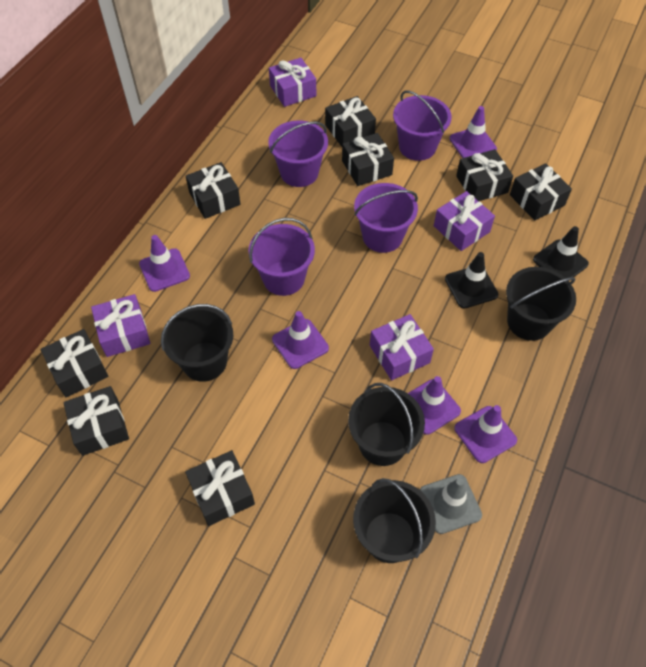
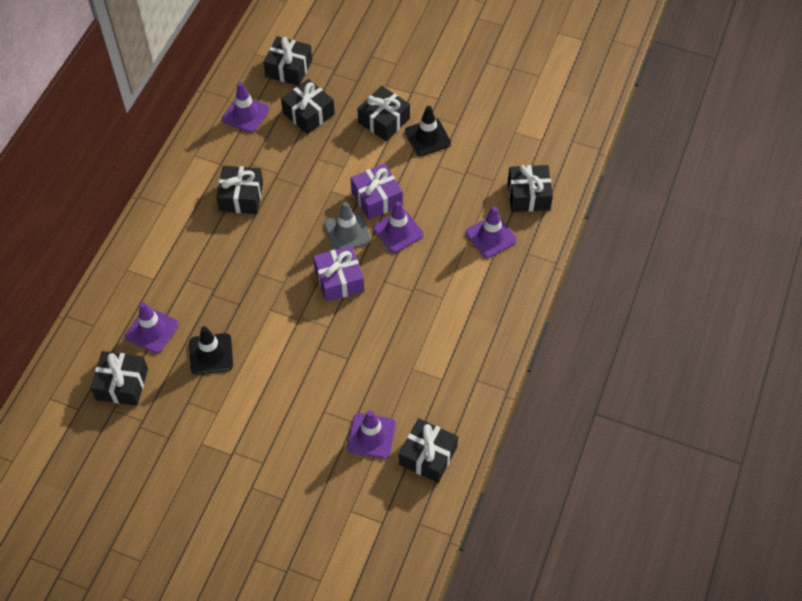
black bucket: [161,304,233,382] [348,383,425,466] [353,478,436,563] [506,267,576,341] = 4 -> none = 0
black gift: [41,329,109,397] [63,386,129,456] [185,450,255,526] [186,162,240,219] [325,96,376,147] [342,133,394,186] [456,149,513,201] [510,163,572,221] = 8 -> [90,351,148,406] [216,166,263,214] [263,36,312,86] [281,79,335,134] [357,86,410,141] [399,418,458,483] [508,165,553,212] = 7
purple bucket: [248,218,315,296] [268,120,328,187] [354,183,418,253] [393,90,452,161] = 4 -> none = 0
purple gift: [91,294,150,357] [269,58,316,107] [370,314,434,380] [434,191,495,251] = 4 -> [313,246,364,302] [350,163,403,220] = 2

